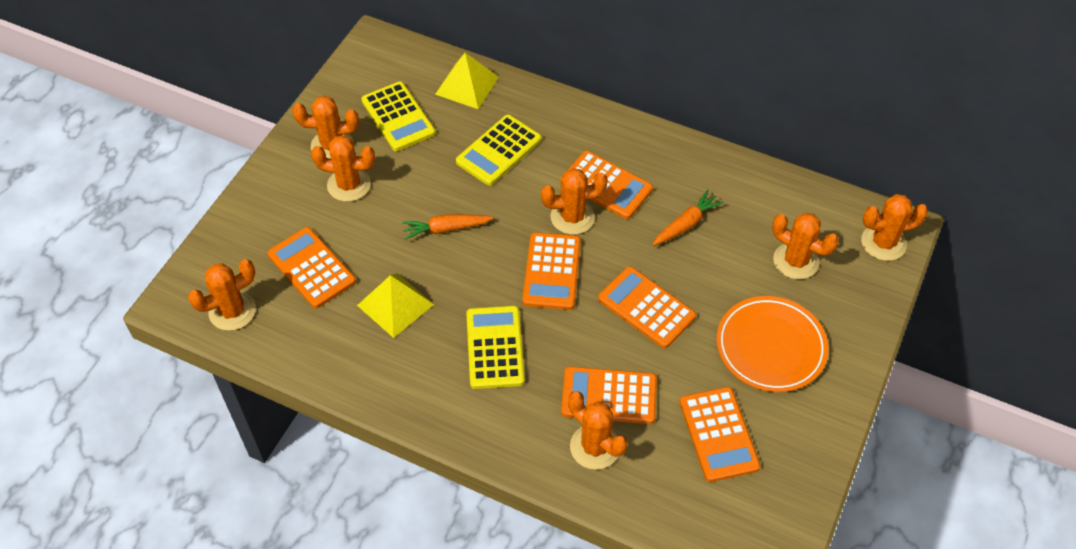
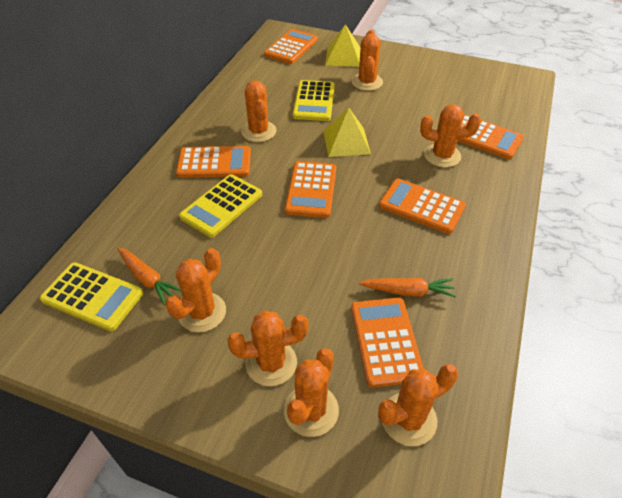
orange plate: [716,296,828,392] = 1 -> none = 0

